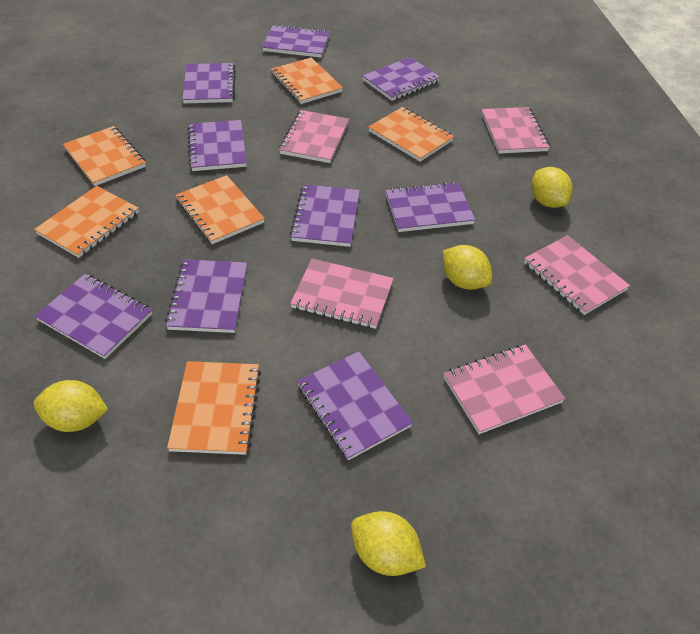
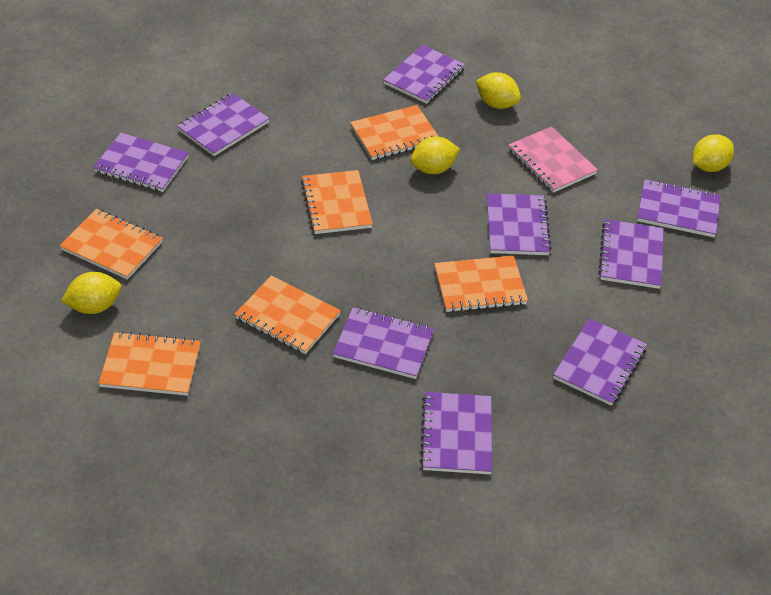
pink notebook: [279,110,349,163] [290,259,394,329] [443,344,566,434] [481,107,550,154] [524,235,630,315] = 5 -> [508,126,598,193] = 1

